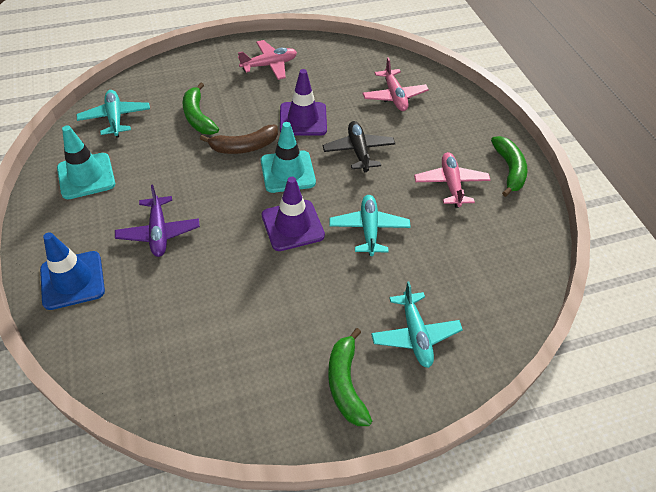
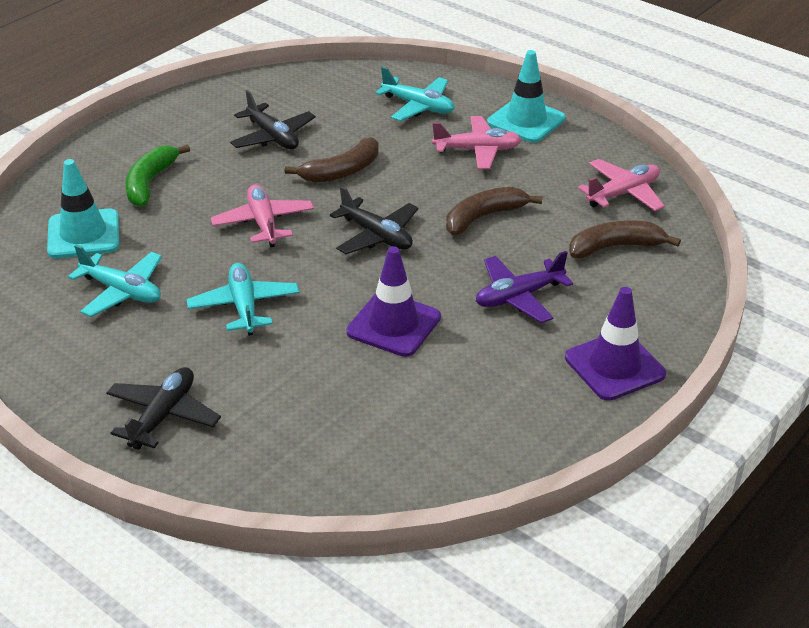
black plane: [322,121,395,172] = 1 -> [107,367,221,450] [230,90,315,149] [330,186,418,254] = 3
blue traffic cone: [40,232,105,310] = 1 -> none = 0
brown banana: [200,125,278,154] = 1 -> [284,137,379,183] [446,187,542,236] [569,220,681,258] = 3
green banana: [182,82,219,135] [328,328,372,426] [491,136,528,197] = 3 -> [125,144,190,207] = 1

